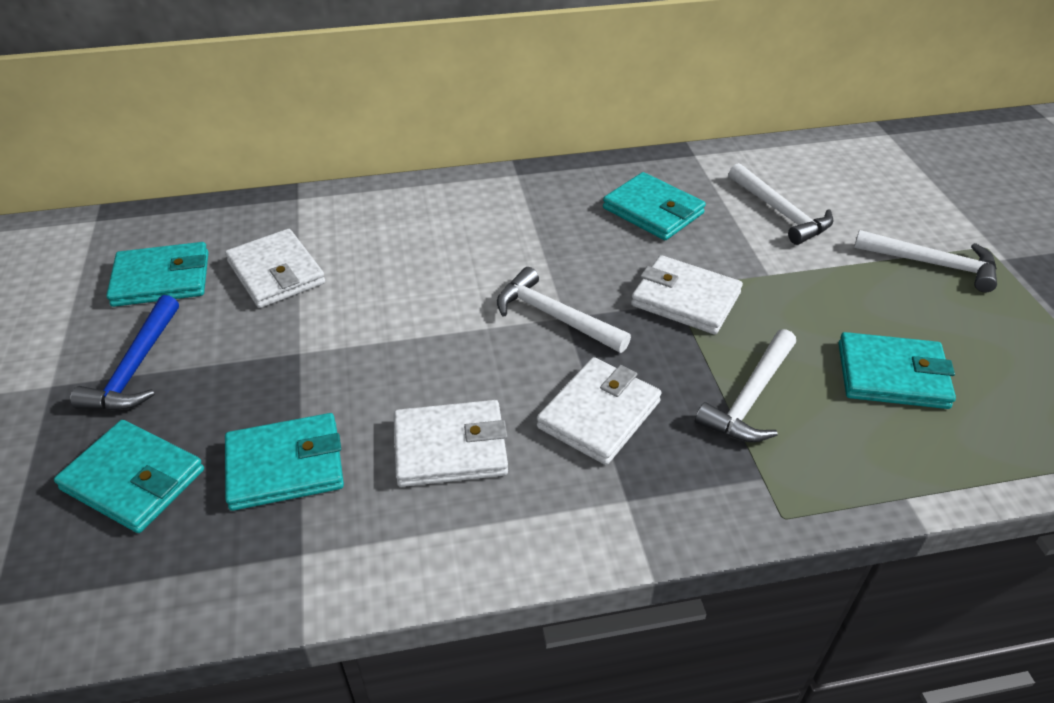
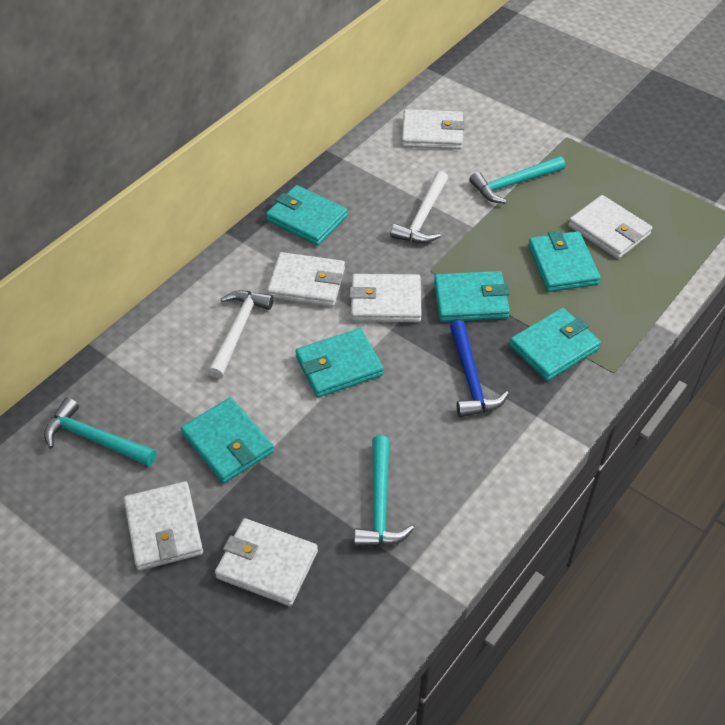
turquoise hammer: none = 0 -> [44,398,157,466] [354,436,414,547] [469,156,565,203] = 3
turquoise wallet: [54,420,204,533] [106,242,209,307] [225,413,344,511] [603,172,706,240] [838,332,956,409] = 5 -> [181,398,274,483] [266,185,347,246] [295,328,384,397] [434,271,510,322] [510,308,601,381] [528,230,601,292] = 6
white hammer: [497,267,631,353] [695,329,796,442] [729,163,833,245] [854,230,997,292] = 4 -> [208,291,274,379] [390,171,448,244] = 2
white wallet: [225,229,325,308] [394,400,508,487] [537,357,662,465] [631,255,743,334] = 4 -> [124,482,203,571] [215,518,318,606] [267,252,345,307] [349,274,422,322] [402,109,465,150] [568,195,652,259] = 6

